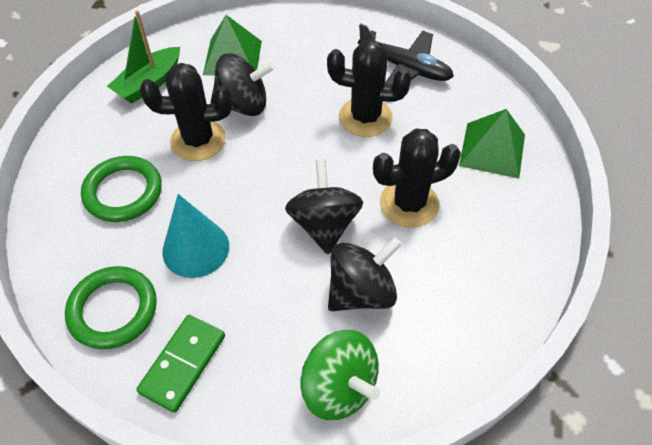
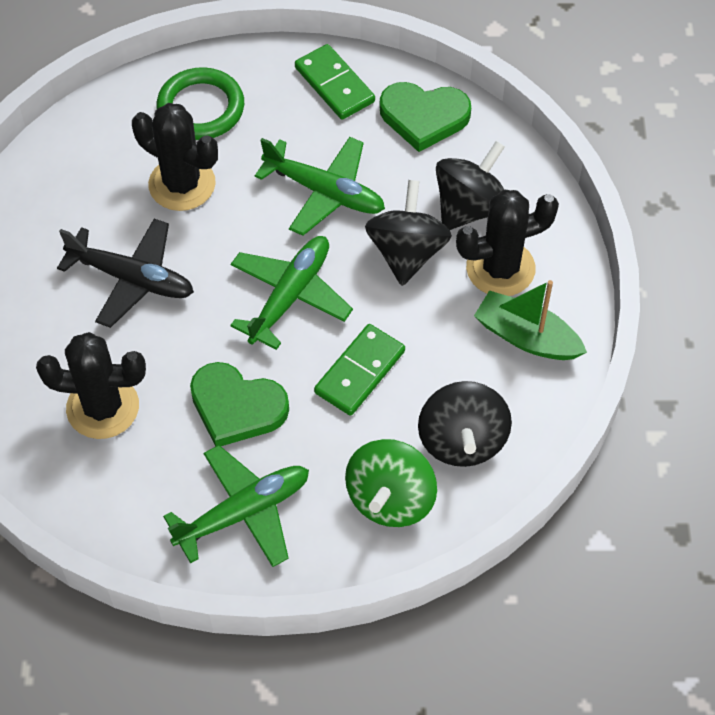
green domino: [136,315,225,413] = 1 -> [295,44,375,120] [314,324,405,416] = 2
green heart: none = 0 -> [190,362,289,447] [380,82,471,152] = 2
green plane: none = 0 -> [163,445,309,567] [230,236,353,350] [255,137,385,236] = 3
green pyramid: [203,15,262,76] [459,109,525,178] = 2 -> none = 0
green ring: [65,266,157,349] [81,156,162,222] = 2 -> [156,67,244,140] = 1
turquoise cone: [162,194,229,278] = 1 -> none = 0

